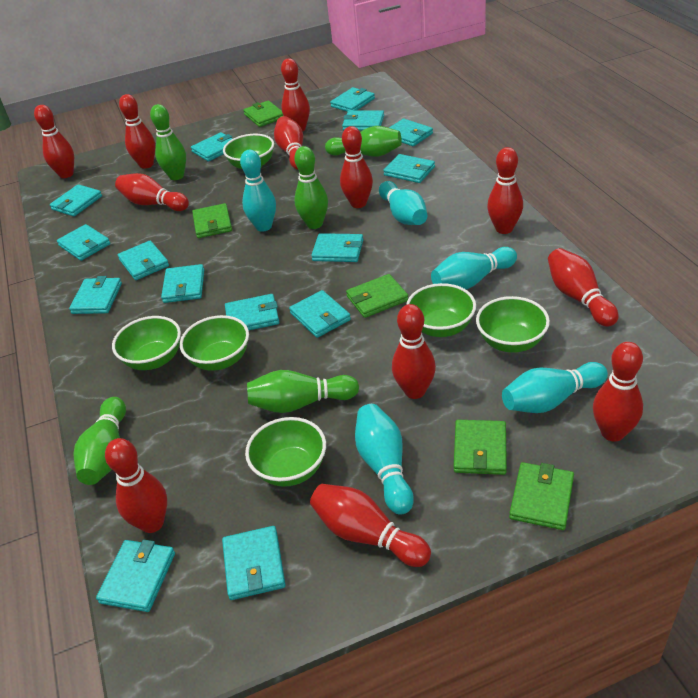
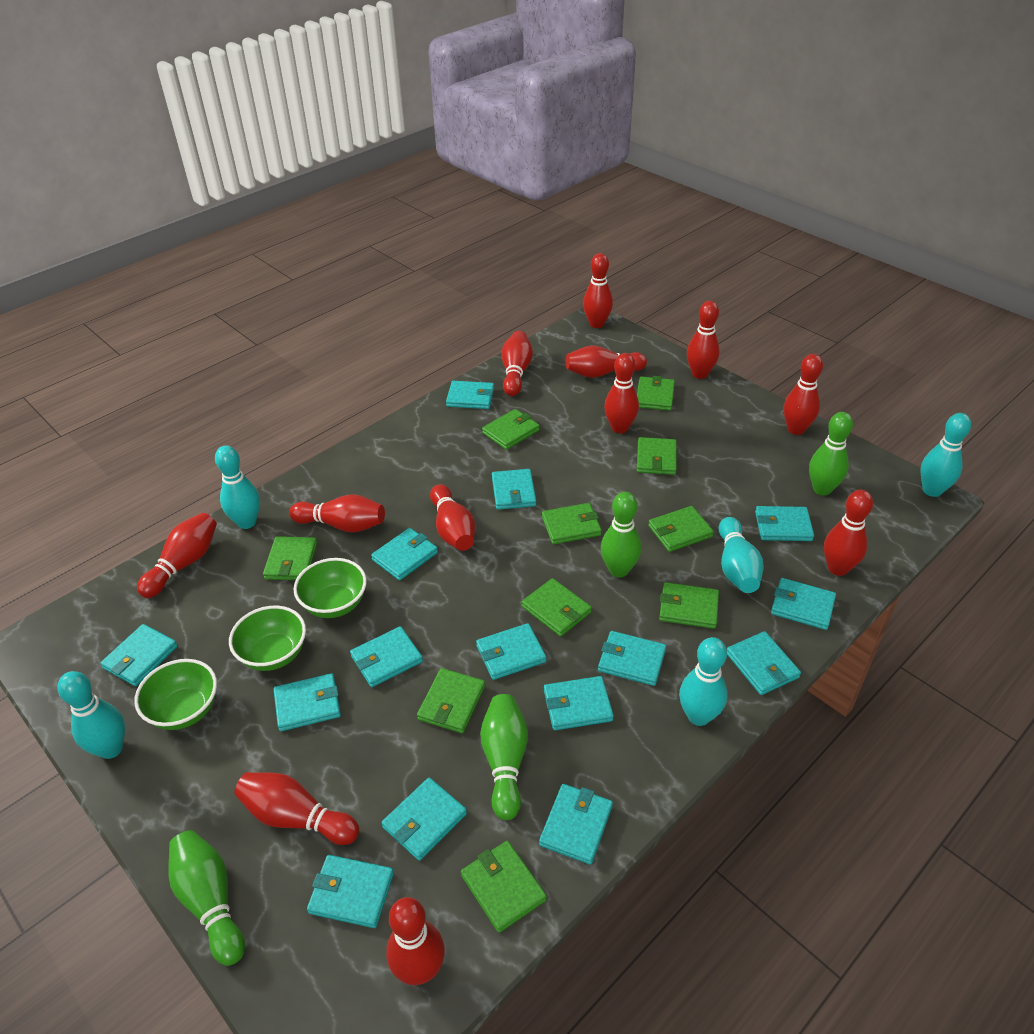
green bowl: [112,316,181,370] [180,315,249,371] [223,134,274,169] [245,417,326,487] [406,283,476,337] [476,296,550,353] = 6 -> [134,659,217,730] [229,606,306,671] [294,558,367,618] = 3
green bowling pin: [73,397,126,485] [150,104,186,180] [247,370,359,413] [294,146,328,229] [325,126,402,157] = 5 -> [169,830,245,966] [480,694,528,820] [601,492,641,577] [809,412,853,495] = 4
green wallet: [192,203,232,238] [243,101,283,127] [346,274,408,318] [454,420,507,475] [509,462,574,530] = 5 -> [263,536,317,580] [417,668,485,733] [461,841,547,933] [482,409,540,450] [522,578,592,637] [542,503,602,544] [637,376,675,411] [637,437,677,475] [648,506,714,552] [659,582,719,629] = 10

